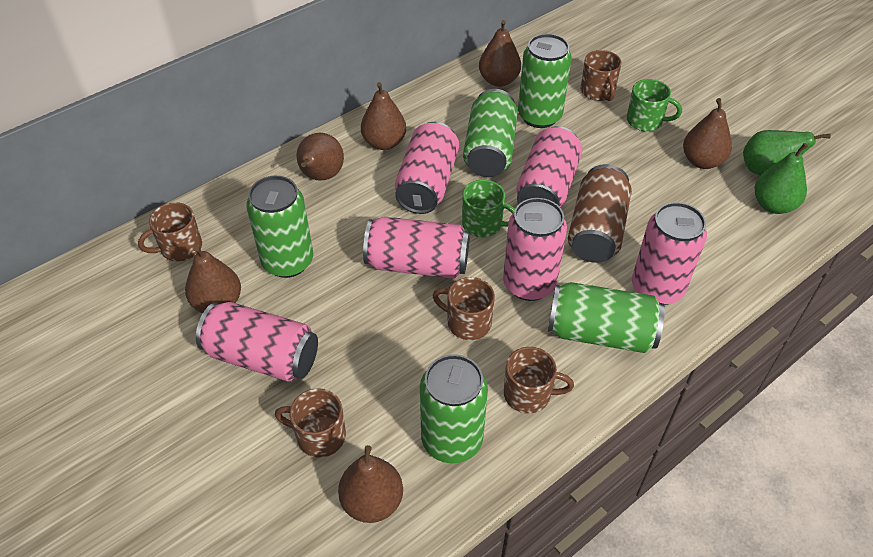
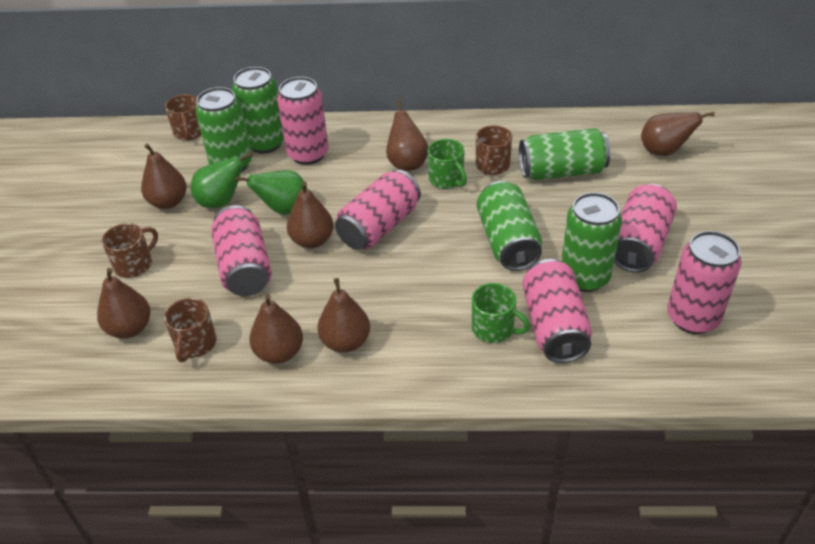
brown can: [568,164,632,263] = 1 -> none = 0
brown mug: [138,202,202,262] [275,388,346,458] [432,277,495,340] [504,347,574,414] [581,50,622,101] = 5 -> [102,223,158,278] [164,298,217,362] [165,94,201,141] [476,125,512,175] = 4
brown pear: [185,246,241,313] [296,133,344,181] [338,445,403,523] [361,82,406,150] [479,20,521,87] [683,98,732,169] = 6 -> [97,268,150,338] [141,144,187,209] [249,294,303,364] [287,182,334,248] [317,278,370,353] [386,100,428,171] [641,112,715,156] = 7

